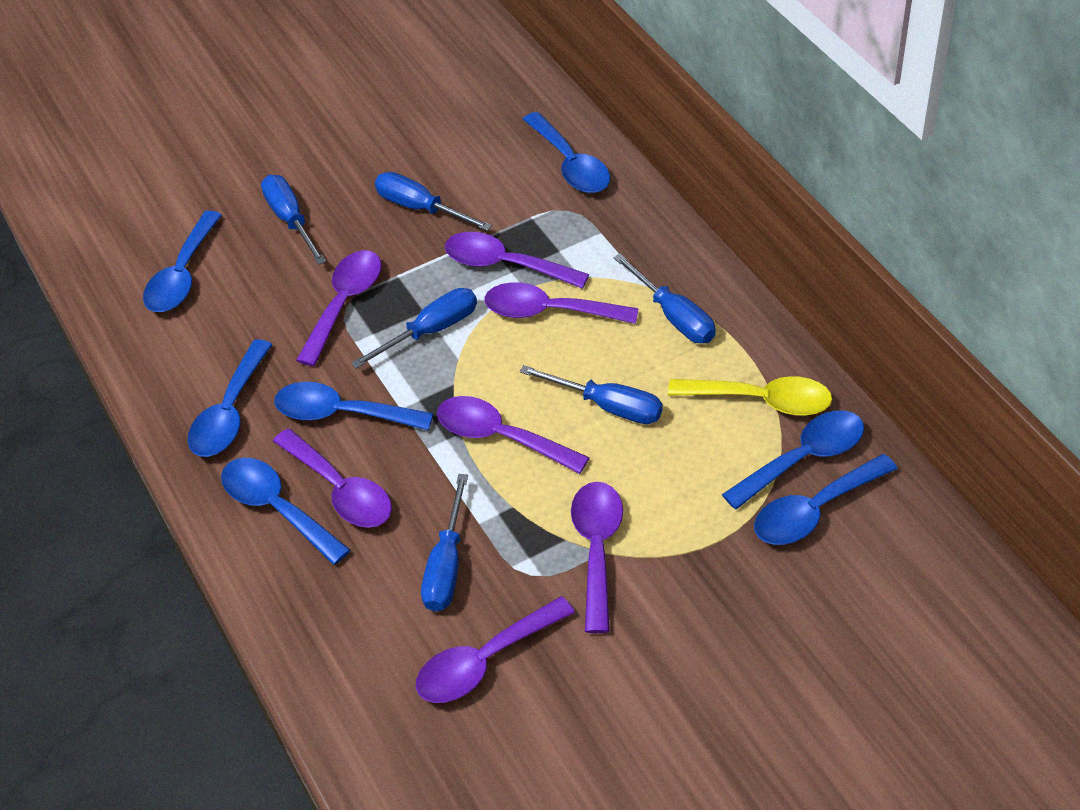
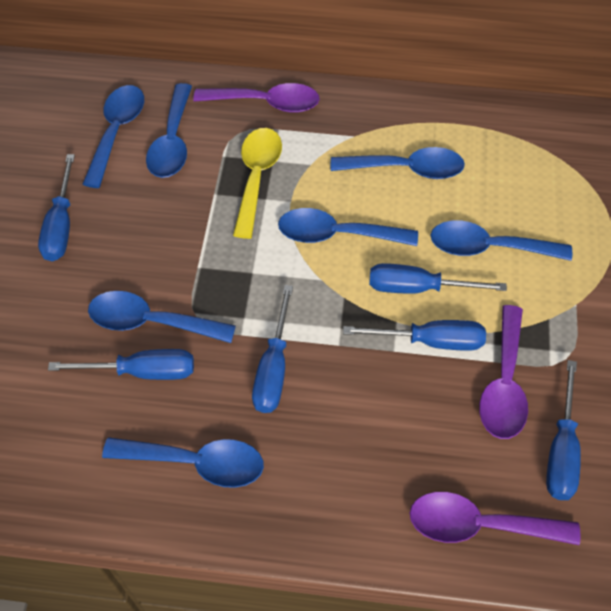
purple spoon: [273,429,392,528] [296,250,382,366] [416,596,575,703] [437,396,590,474] [445,232,589,289] [484,282,639,324] [571,482,623,633] = 7 -> [193,83,320,113] [410,492,581,545] [479,305,528,439] = 3

